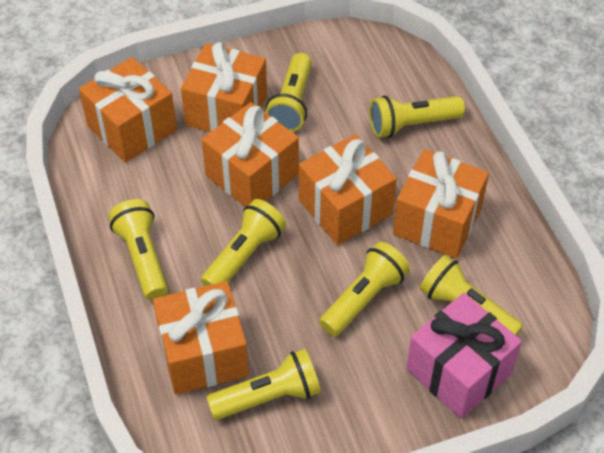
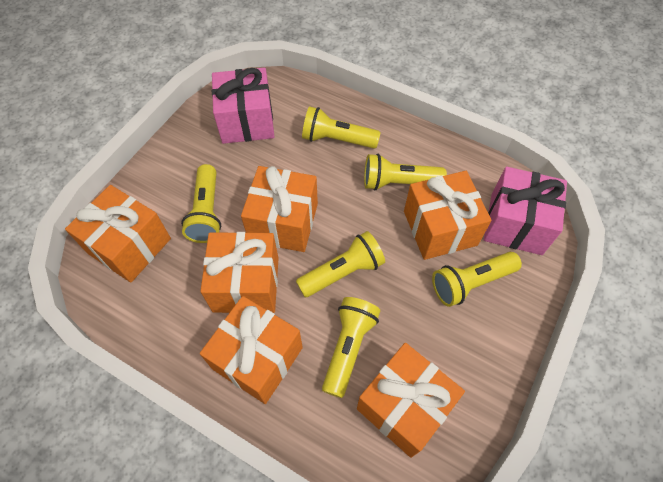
pink gift: [406,293,522,419] = 1 -> [212,68,274,144] [484,167,567,255] = 2
yellow flashlight: [109,199,168,300] [201,199,286,286] [206,349,321,420] [265,53,312,132] [319,242,410,336] [369,96,465,138] [420,255,523,336] = 7 -> [181,164,221,243] [296,231,385,297] [302,106,381,149] [322,297,380,398] [364,154,447,190] [432,252,522,307] = 6

